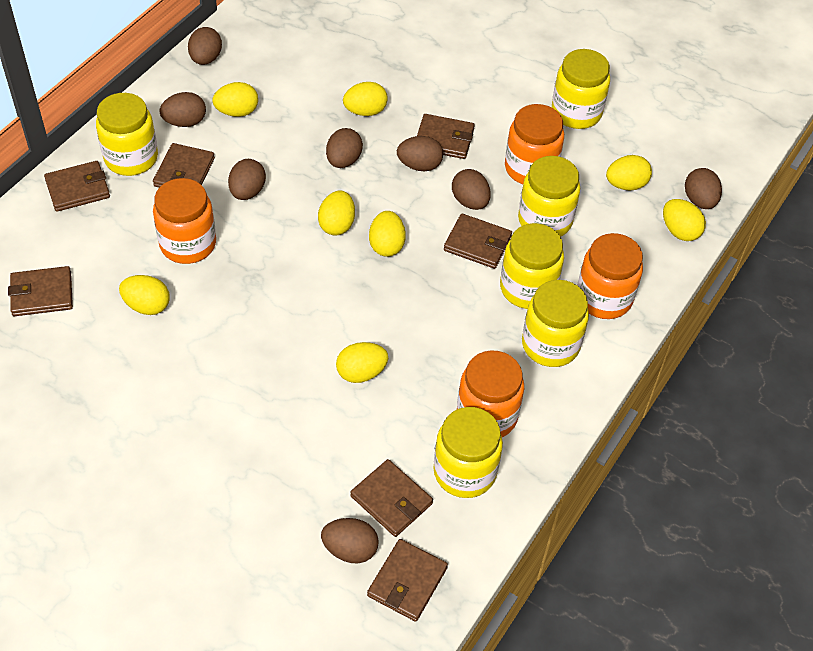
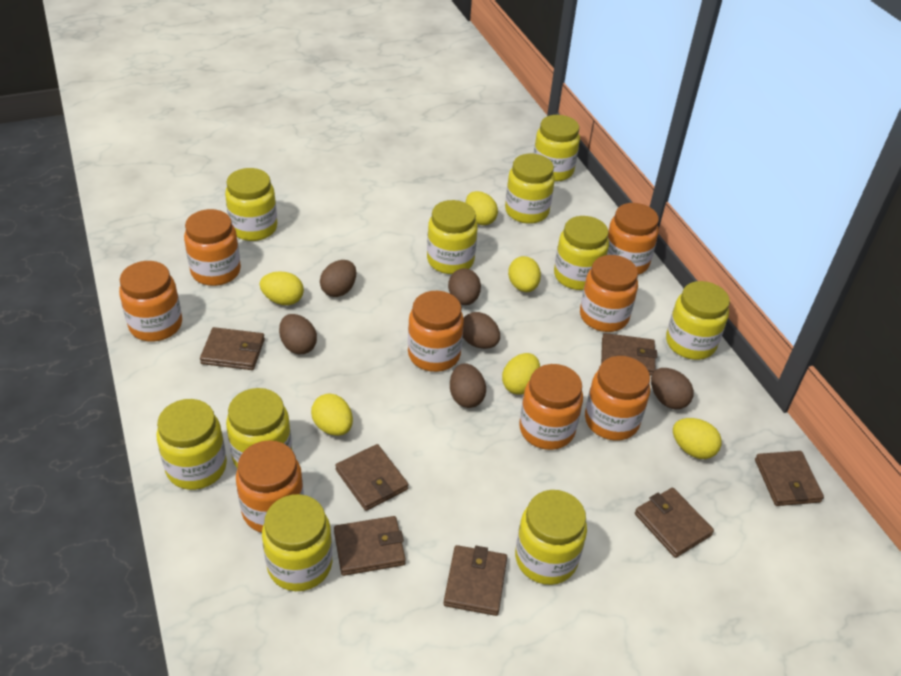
brown egg: [160,92,206,127] [188,27,222,65] [228,159,266,200] [321,518,379,563] [326,128,363,168] [397,136,443,171] [452,169,491,210] [685,168,722,209] = 8 -> [279,314,317,354] [320,260,356,297] [448,268,481,305] [450,363,486,408] [463,312,500,349] [651,368,694,409] = 6
orange jar: [153,178,216,264] [457,350,524,437] [505,104,564,184] [577,233,643,319] = 4 -> [119,261,182,342] [184,209,241,286] [236,440,304,533] [408,291,464,372] [519,364,583,450] [580,255,638,332] [585,356,650,440] [607,203,659,275] = 8
yellow egg: [119,275,170,315] [212,82,258,117] [318,190,355,236] [336,342,388,383] [343,82,388,116] [369,211,406,257] [606,155,652,191] [663,199,706,241] = 8 -> [260,272,304,305] [311,394,353,436] [465,191,498,225] [502,353,540,395] [508,256,541,292] [673,418,722,459] = 6
yellow jar: [96,93,158,176] [434,407,503,498] [500,223,564,309] [518,156,580,237] [522,280,589,367] [552,49,610,129] = 6 -> [156,399,227,490] [225,168,277,241] [226,388,292,469] [262,494,332,591] [427,200,478,274] [505,154,555,224] [515,490,587,585] [533,115,580,182] [554,216,609,290] [666,281,730,360] = 10

